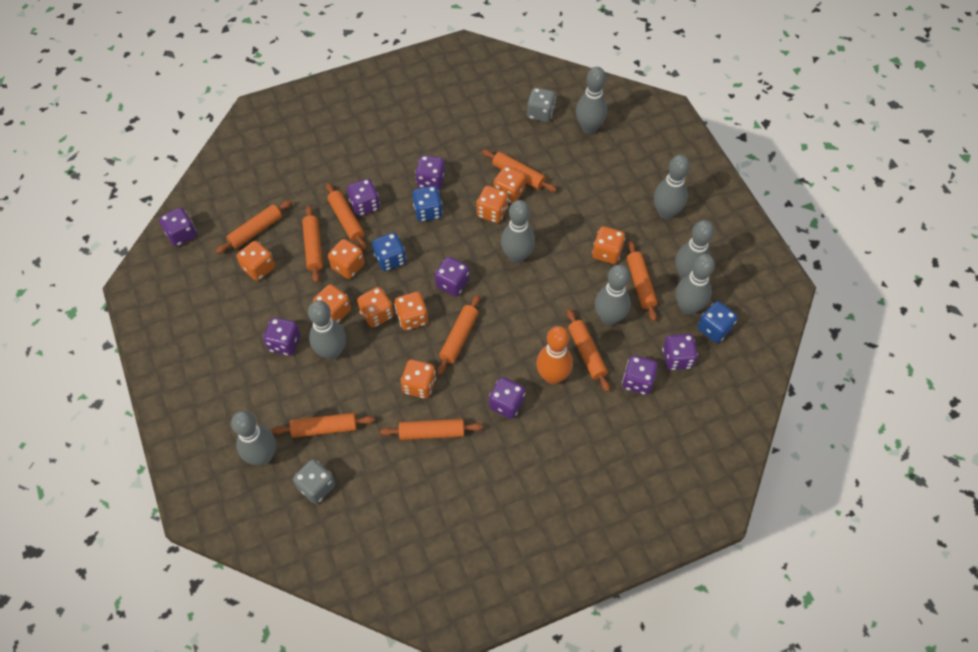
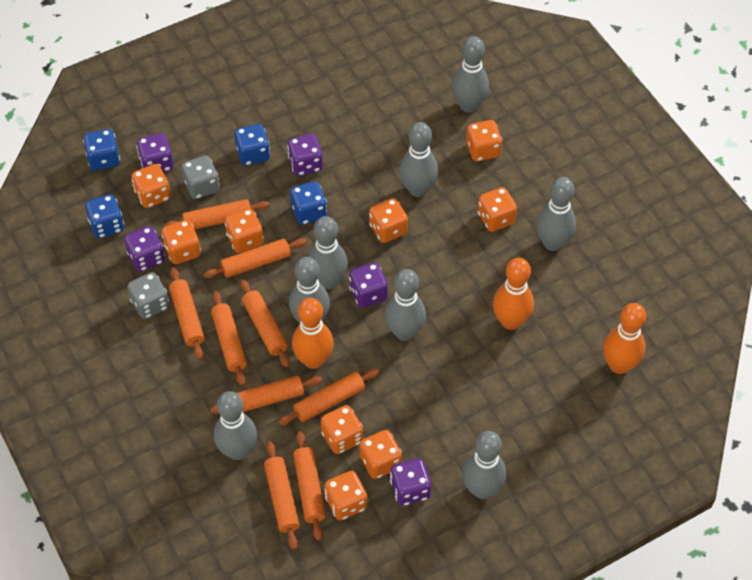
blue dice: [372,233,406,271] [412,186,443,222] [698,301,737,343] = 3 -> [83,129,120,171] [85,194,124,238] [234,124,270,166] [290,181,327,225] = 4
orange bowling pin: [536,326,573,384] = 1 -> [292,298,334,369] [493,258,534,330] [603,303,646,374] = 3
purple dice: [159,207,197,247] [263,317,301,356] [347,179,380,216] [415,155,445,190] [435,257,470,297] [489,377,525,419] [622,355,658,395] [662,334,698,370] = 8 -> [124,226,165,272] [136,133,173,172] [287,134,323,176] [349,263,388,308] [390,458,431,506] = 5

